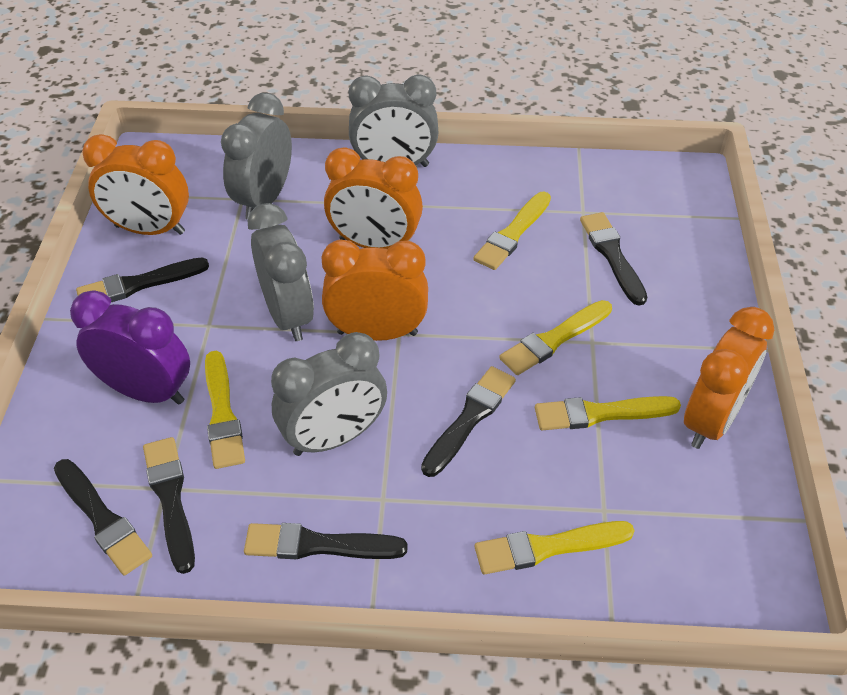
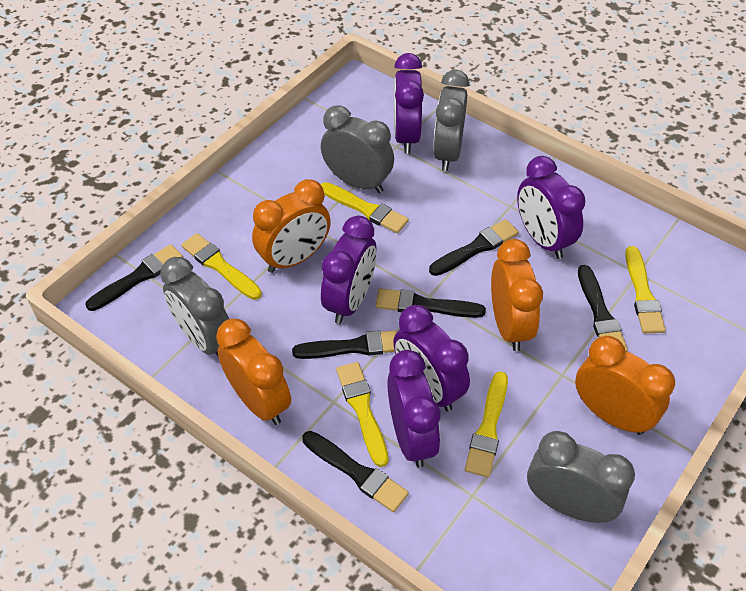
purple clock: [70,290,190,405] = 1 -> [321,215,377,324] [387,350,440,468] [393,305,470,412] [394,53,424,154] [517,156,586,259] = 5

